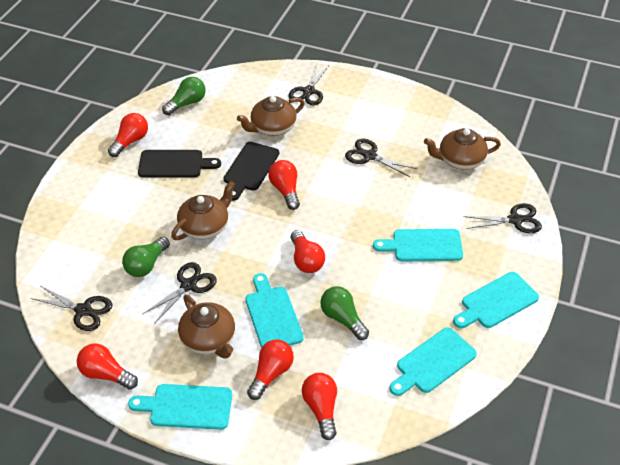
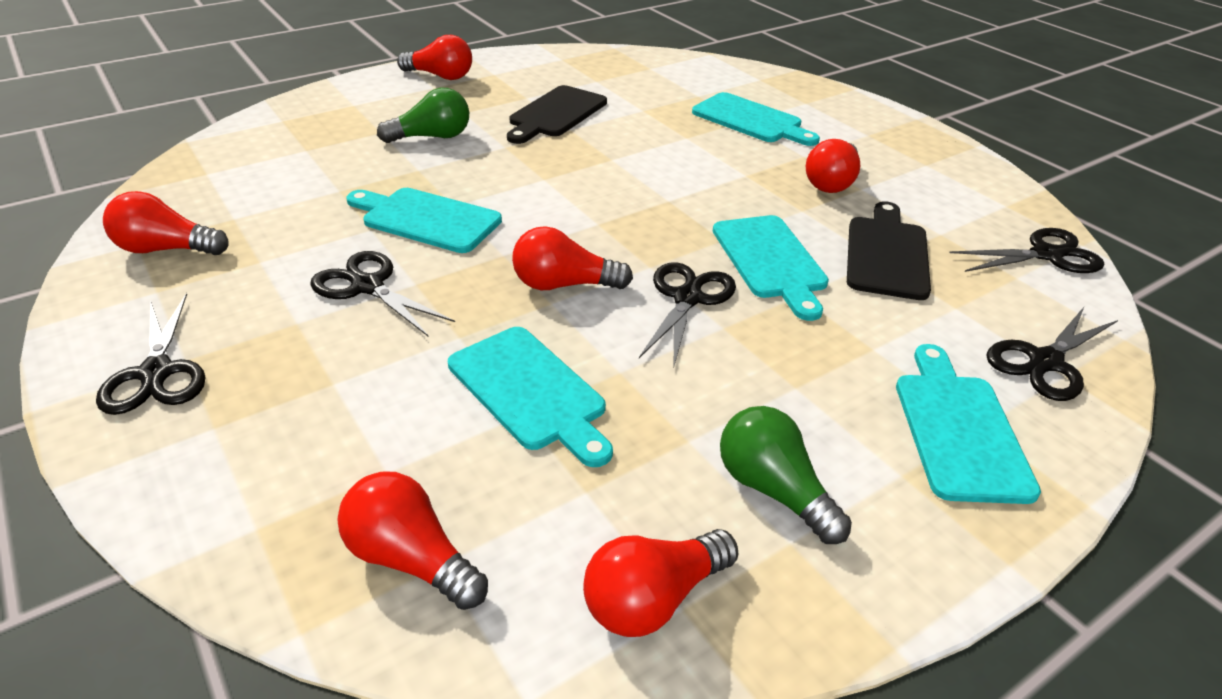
brown teapot: [171,181,235,240] [178,295,235,359] [237,96,305,136] [424,128,501,170] = 4 -> none = 0
green light bulb: [122,236,170,277] [162,77,206,115] [320,286,369,340] = 3 -> [377,88,469,143] [720,406,852,544] = 2

